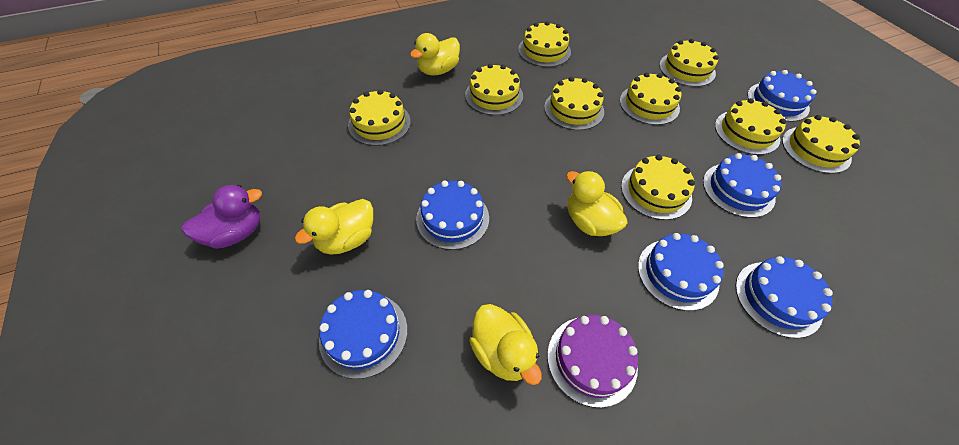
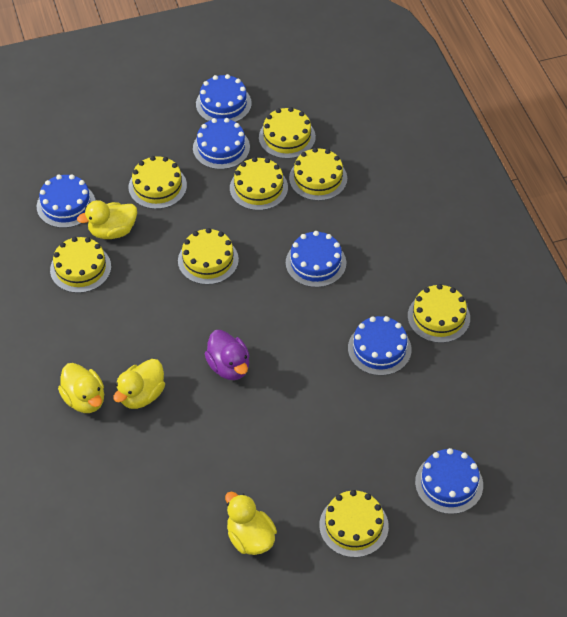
purple cake: [547,315,638,408] = 1 -> none = 0
yellow cake: [348,90,411,146] [465,63,523,115] [518,21,571,67] [544,77,604,130] [620,72,681,125] [621,155,695,220] [659,39,719,87] [715,98,786,155] [782,115,860,174] = 9 -> [50,237,111,293] [129,156,187,209] [178,228,239,285] [230,157,288,210] [259,107,316,159] [289,148,347,201] [319,490,389,558] [408,284,470,343] = 8

